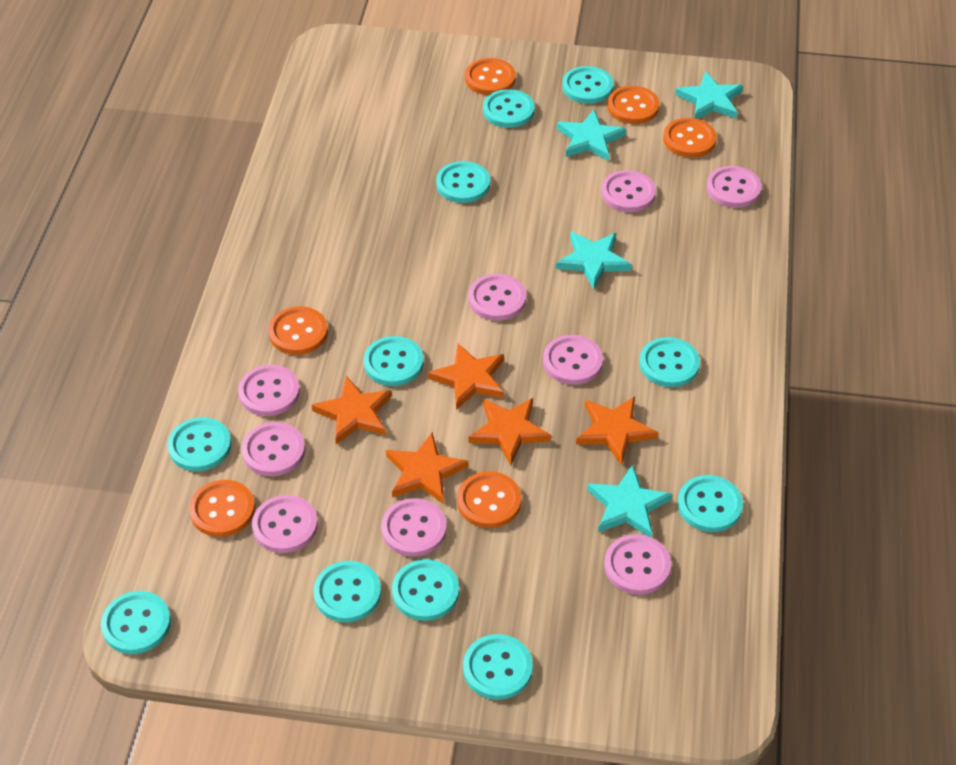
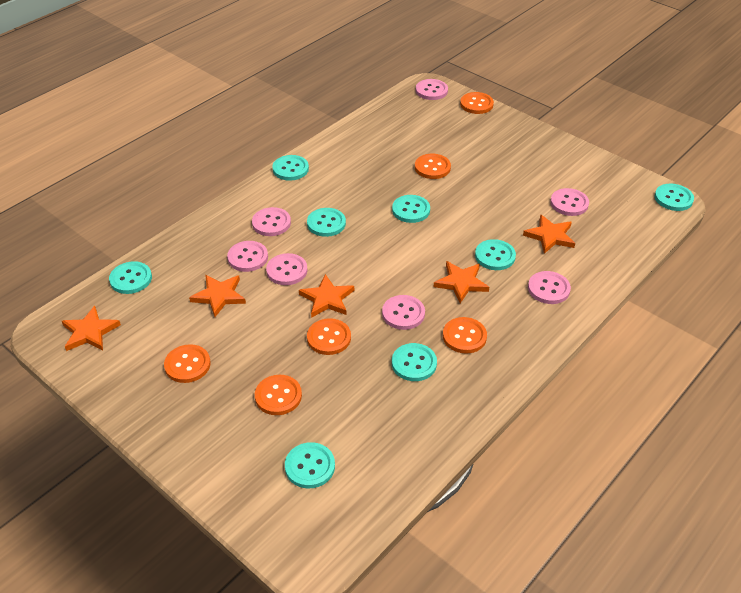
pink button: [238,365,300,416] [242,422,305,476] [252,495,318,553] [381,498,447,557] [468,274,526,321] [543,335,603,385] [601,170,656,212] [604,534,671,595] [706,166,762,208] = 9 -> [227,241,268,272] [252,207,291,236] [266,253,307,285] [382,295,425,330] [416,79,448,100] [528,271,571,304] [550,188,589,216] = 7
turquoise button: [101,591,171,654] [167,417,231,471] [313,561,381,622] [364,336,424,386] [392,559,459,621] [436,161,490,203] [463,634,533,700] [483,89,535,128] [562,66,613,104] [640,337,700,387] [678,475,743,532] = 11 -> [109,261,152,294] [272,155,309,181] [285,442,335,489] [307,208,346,237] [392,195,430,223] [392,343,437,381] [475,239,516,270] [655,184,694,211] = 8
turquoise star: [556,232,632,289] [557,110,626,161] [587,464,672,538] [675,72,743,119] = 4 -> none = 0

